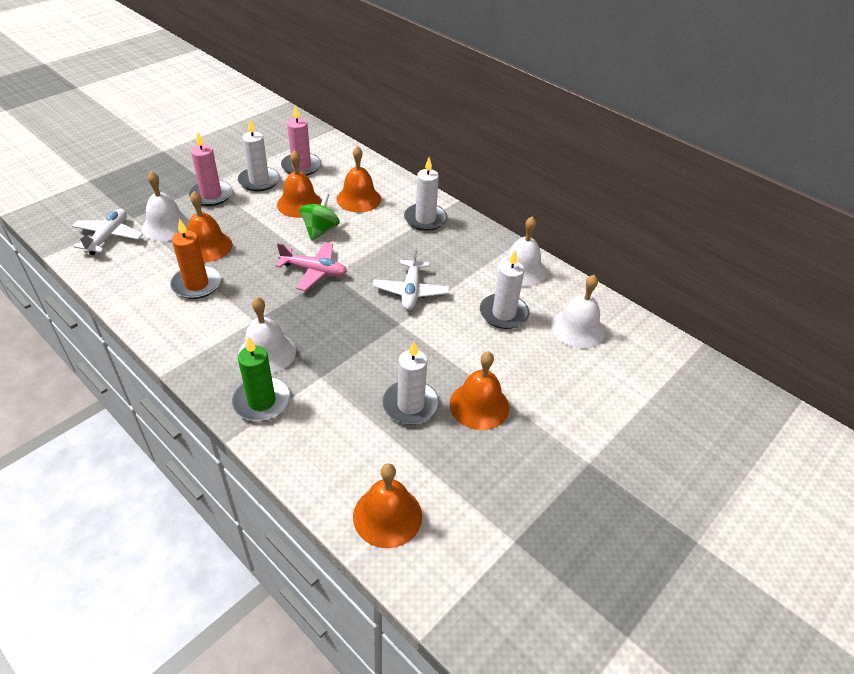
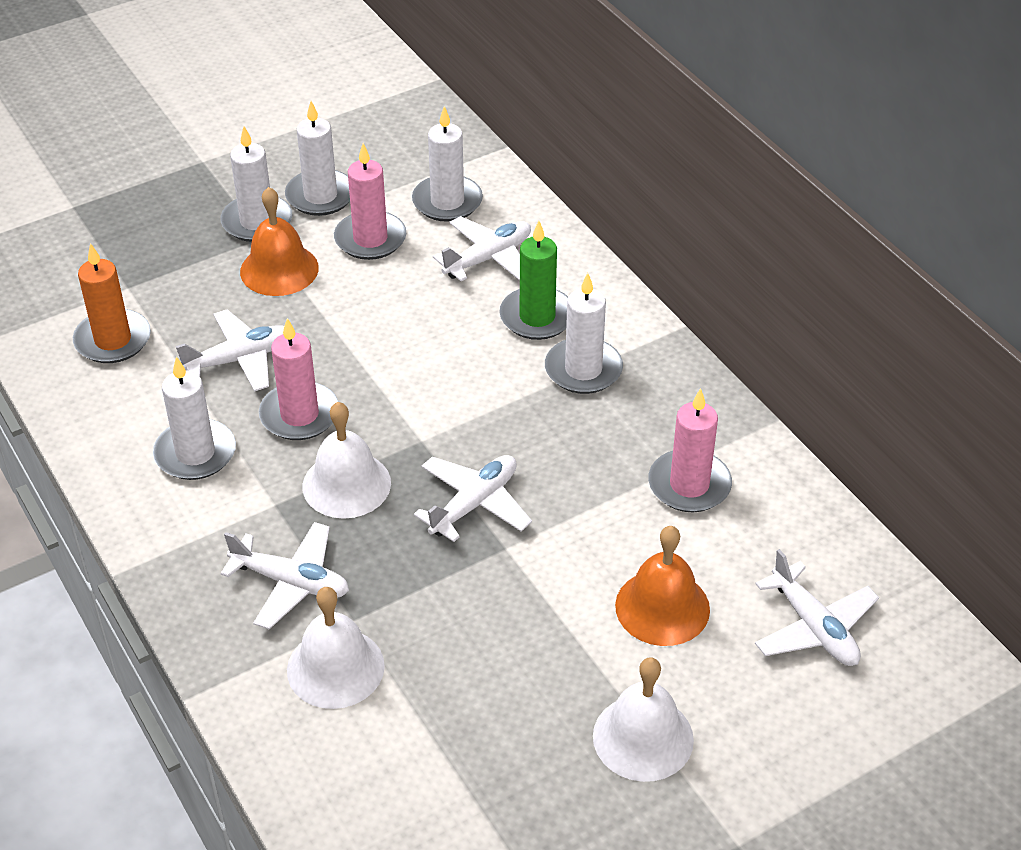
green spinning top: [300,192,340,241] = 1 -> none = 0
orange bell: [187,191,232,262] [277,150,322,218] [336,146,381,213] [353,463,422,548] [450,351,509,430] = 5 -> [240,187,319,296] [615,526,710,646] = 2
pink candle: [189,133,233,206] [281,105,321,176] = 2 -> [259,318,339,440] [334,143,406,260] [648,388,732,512] = 3
pink plane: [276,242,347,291] = 1 -> none = 0
white bell: [142,171,190,241] [238,297,296,374] [497,216,547,287] [551,275,605,349] = 4 -> [287,587,385,709] [302,402,391,519] [593,657,694,782] = 3
white candle: [238,119,280,191] [382,341,440,425] [404,158,447,231] [480,250,530,329] = 4 -> [153,356,236,480] [220,126,292,242] [285,101,350,216] [412,106,483,222] [545,273,623,394] = 5
white plane: [72,209,143,255] [373,247,450,310] = 2 -> [176,309,284,392] [220,522,349,629] [414,455,532,542] [433,216,531,282] [755,549,879,666] = 5

